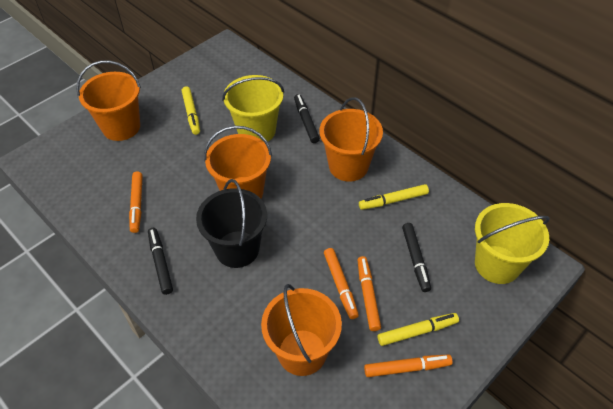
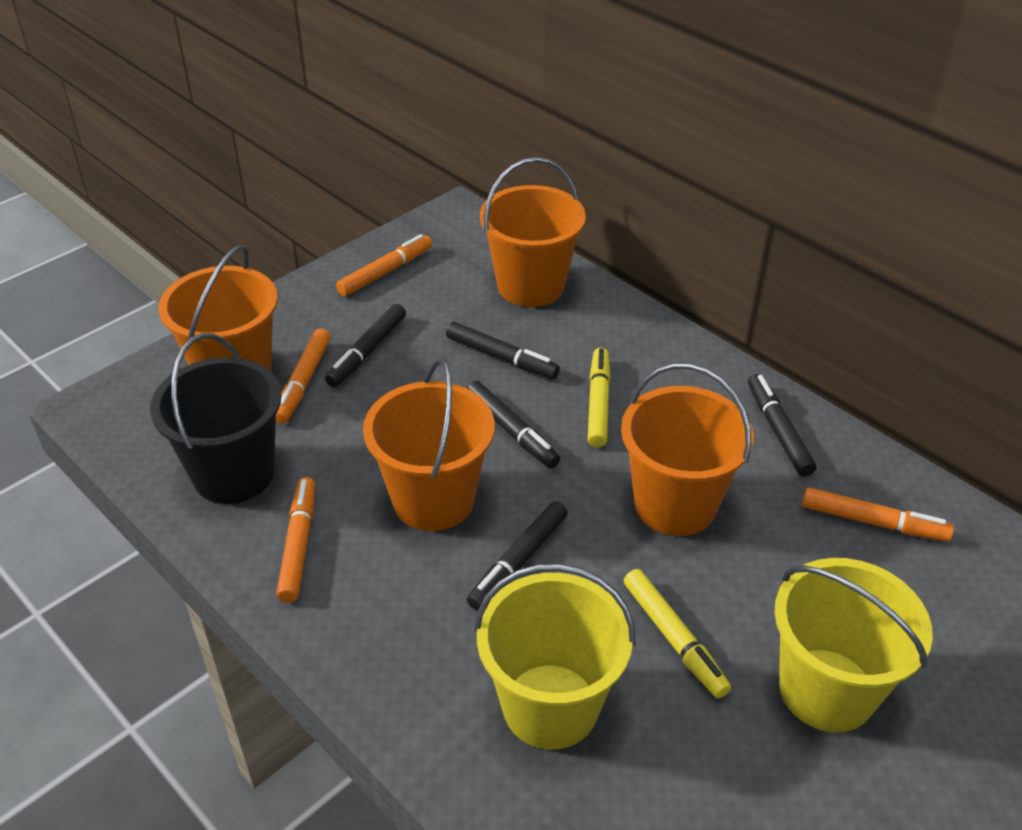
black marker: [148,228,173,295] [294,94,320,143] [402,223,431,292] = 3 -> [325,304,406,387] [446,322,560,379] [467,381,560,468] [467,501,568,610] [748,374,816,476] = 5
yellow marker: [182,87,200,135] [359,184,429,210] [378,313,459,346] = 3 -> [588,347,611,447] [624,569,731,699] = 2

